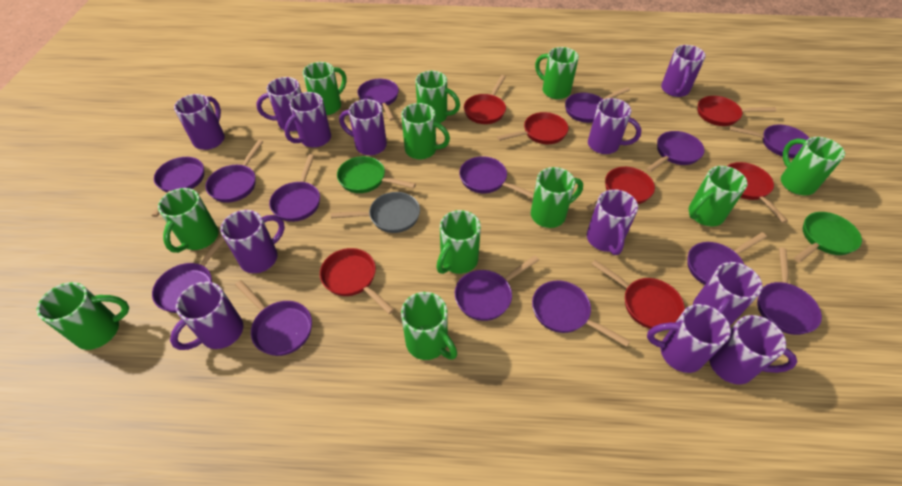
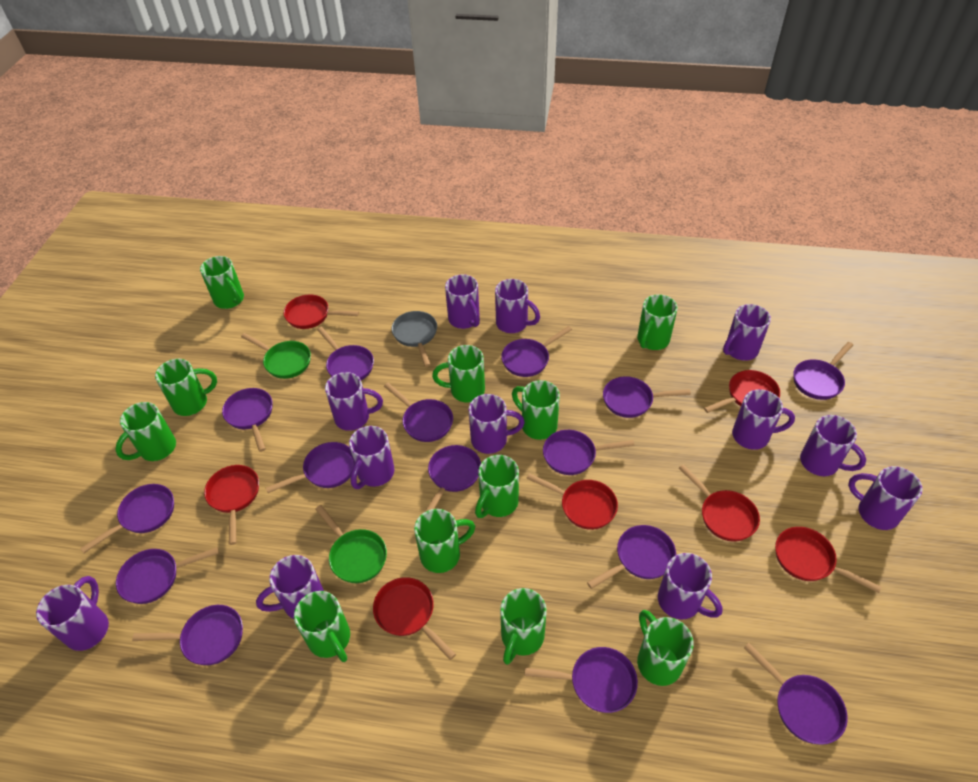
purple pan: [151,157,204,217] [152,235,225,313] [205,140,263,203] [235,280,312,356] [269,154,320,222] [357,79,399,121] [455,255,539,321] [459,156,534,198] [532,280,630,347] [565,87,630,123] [646,131,705,172] [687,232,767,285] [730,125,809,158] [757,248,822,335] = 14 -> [80,484,174,553] [116,547,219,604] [132,605,243,665] [222,388,273,452] [266,442,355,493] [317,327,374,380] [384,383,453,442] [425,445,481,512] [501,326,572,377] [525,647,638,713] [543,430,635,475] [587,525,676,589] [603,376,691,418] [744,643,848,745] [793,342,853,400] = 15

